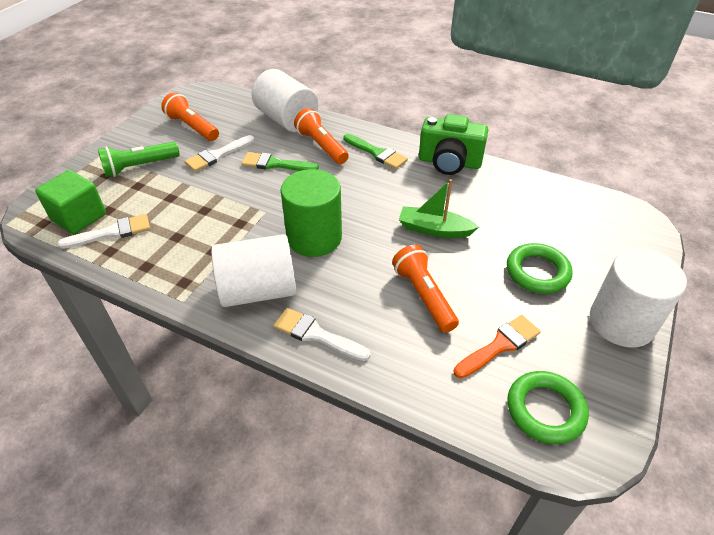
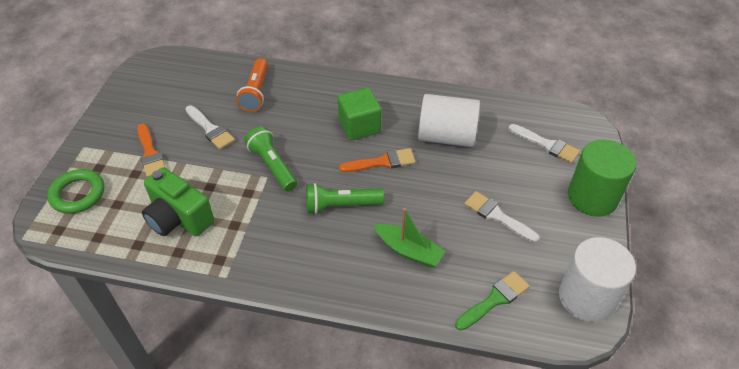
green brush: [242,152,319,171] [343,134,408,169] = 2 -> [455,271,530,331] = 1
green flashlight: [98,142,180,177] = 1 -> [245,127,297,192] [306,183,384,214] = 2
green ring: [507,243,573,294] [507,371,589,444] = 2 -> [47,169,104,214] = 1
orange brush: [453,315,541,378] = 1 -> [137,123,166,178] [339,148,416,172] = 2
orange flashlight: [161,92,219,141] [294,108,349,164] [392,244,459,333] = 3 -> [236,58,268,112] = 1
white cylinder: [211,234,296,307] [252,69,318,132] [590,248,687,347] = 3 -> [418,94,480,147] [559,237,636,322] = 2

